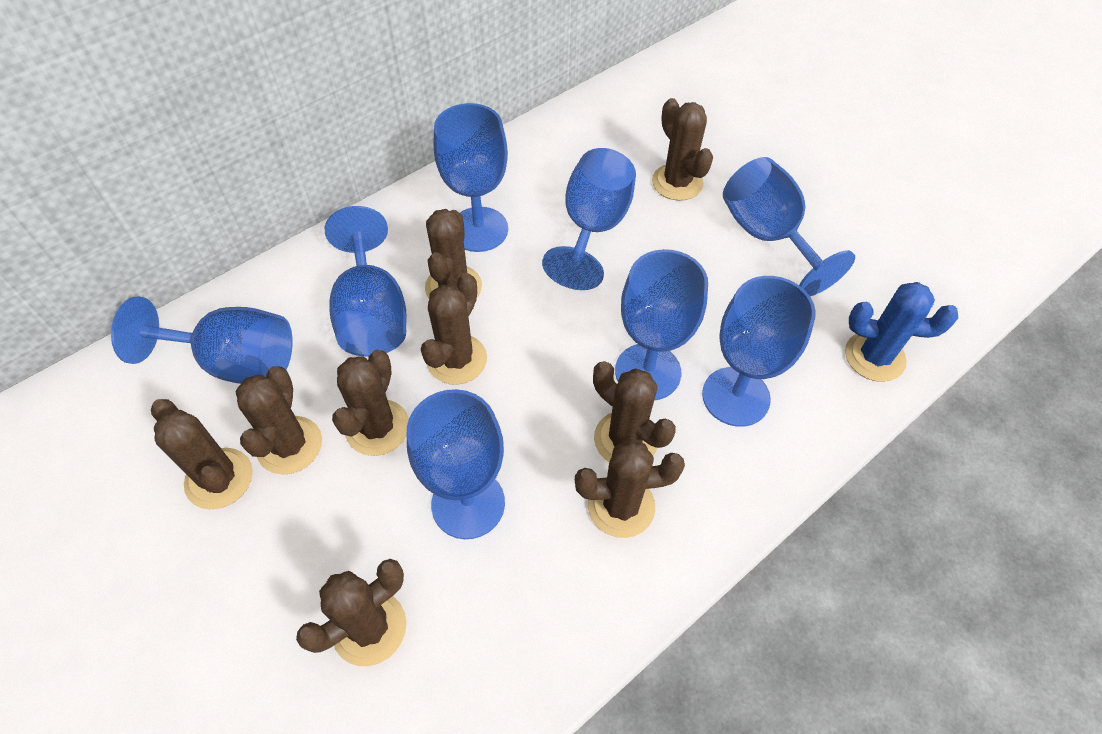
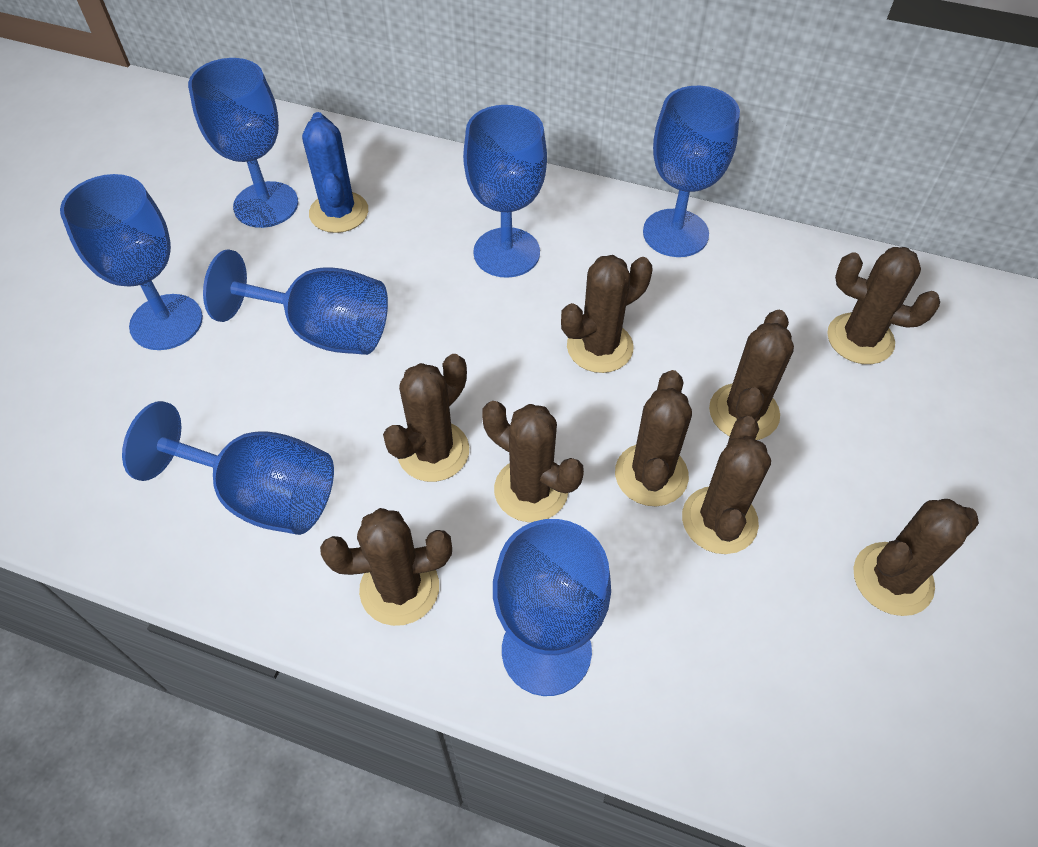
blue goblet: [111,297,293,384] [325,206,406,357] [407,389,505,539] [434,103,508,252] [542,148,636,290] [615,249,708,400] [702,276,816,427] [723,157,855,296] = 8 -> [60,174,203,350] [122,401,334,535] [188,58,298,228] [203,249,388,355] [463,105,547,278] [493,519,611,696] [643,86,740,257] = 7

